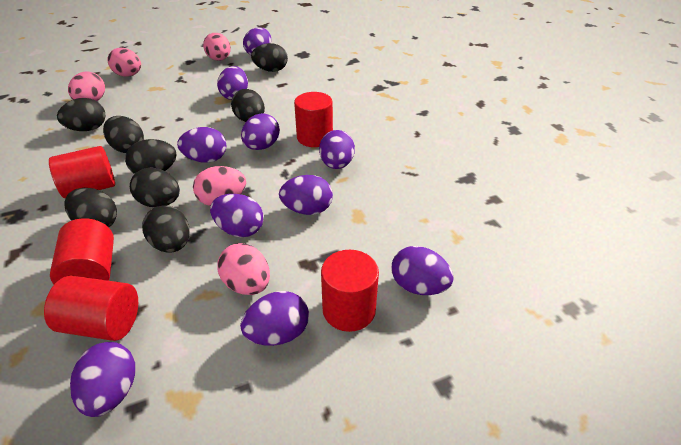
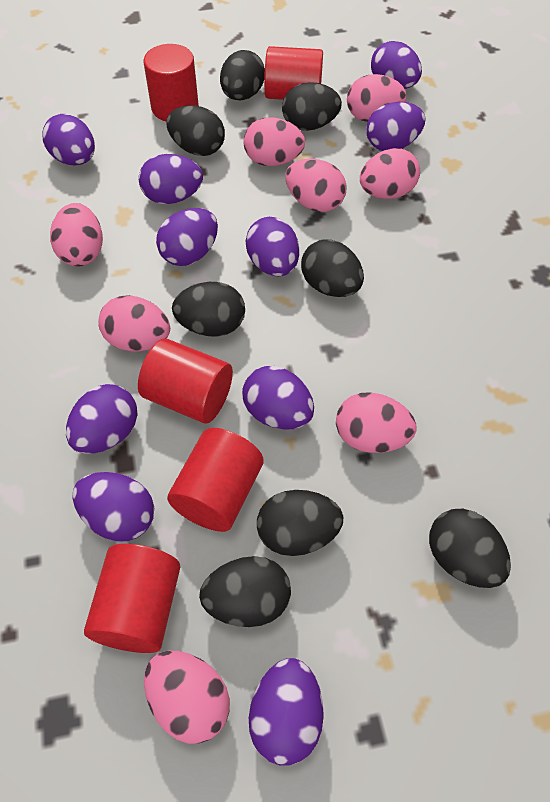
pink egg: [68,71,105,101] [107,47,141,77] [193,166,246,206] [203,33,231,61] [217,243,270,295] = 5 -> [50,203,103,266] [98,295,170,351] [144,651,230,744] [244,117,305,166] [285,159,347,212] [336,392,416,453] [347,74,407,122] [360,148,420,199] = 8

